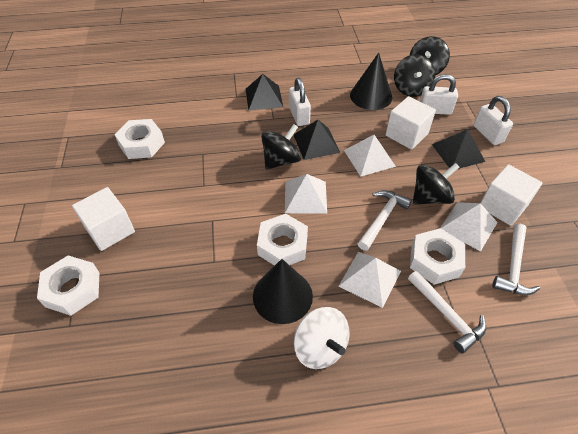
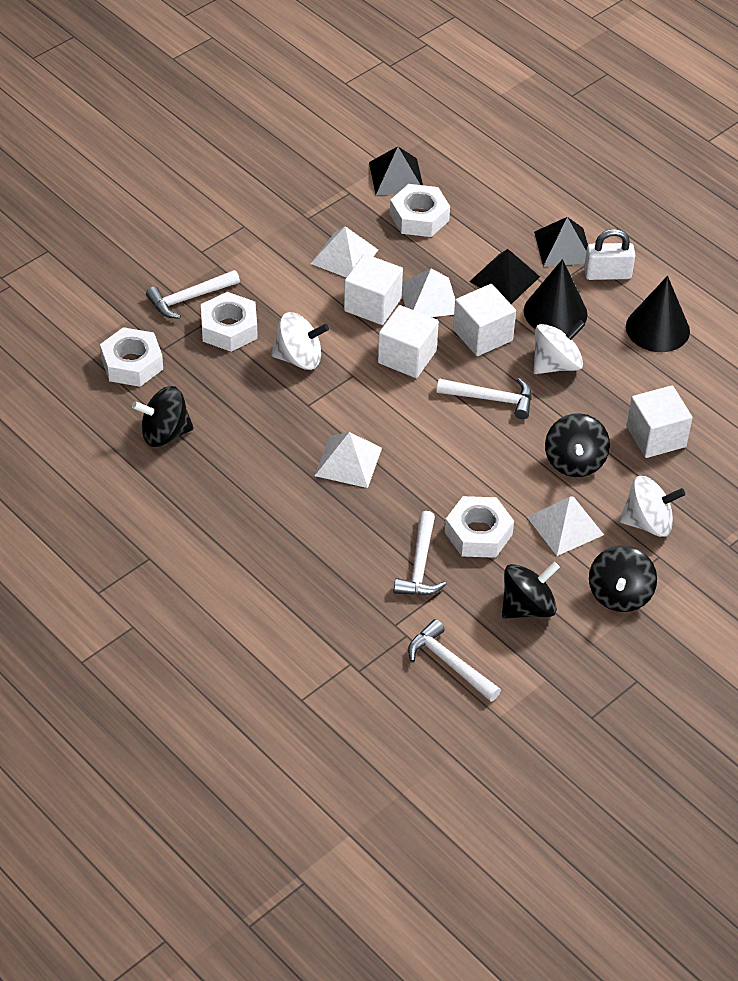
white cube: [72,187,135,251] [386,96,436,150] [481,164,542,226] = 3 -> [344,254,403,325] [378,305,439,378] [453,284,516,356] [626,385,693,458] = 4
white hammer: [358,190,412,251] [408,270,486,353] [492,224,540,295] = 3 -> [146,270,240,319] [394,511,447,596] [408,619,501,702] [437,378,532,419] = 4
white padlock: [289,78,311,126] [420,74,458,115] [474,96,513,145] = 3 -> [584,229,635,280] = 1
white spinning top: [294,307,350,369] = 1 -> [271,312,329,370] [533,320,585,374] [619,476,686,537] = 3

